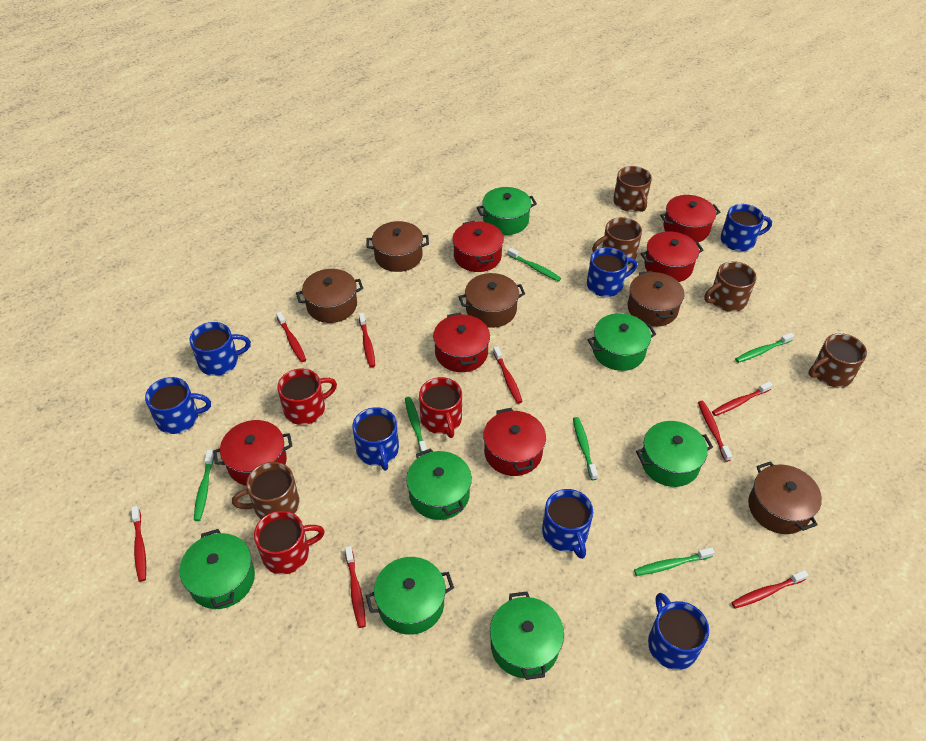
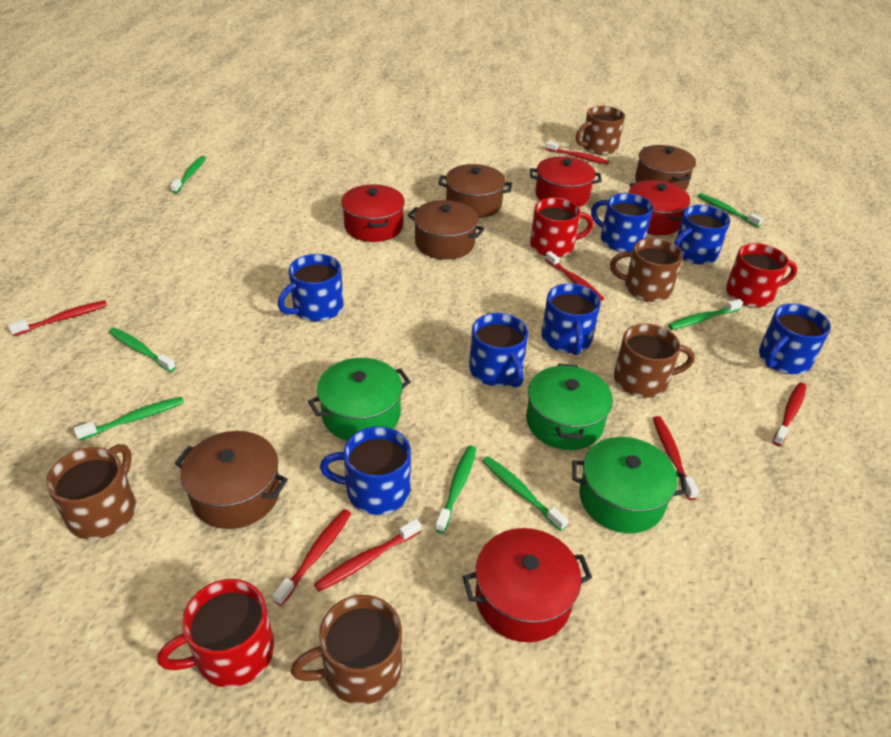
brown pot: [296,269,363,323] [366,221,429,272] [458,273,525,328] [628,271,684,327] [748,461,822,534] = 5 -> [175,431,288,529] [408,200,485,260] [438,164,512,218] [635,145,696,190] = 4
green pot: [180,529,255,609] [366,557,454,635] [406,448,472,520] [477,187,537,235] [490,591,564,680] [588,313,656,371] [636,421,713,487] = 7 -> [308,358,411,441] [526,363,613,450] [572,437,687,533] = 3
green toothbrush: [194,450,214,521] [405,397,427,452] [507,248,561,282] [573,417,598,480] [634,547,715,576] [735,333,794,363] = 6 -> [74,397,184,441] [109,328,176,372] [170,156,206,193] [435,446,476,533] [483,456,568,531] [668,299,743,330] [697,193,763,227] = 7
red pot: [213,420,292,486] [433,313,490,372] [453,221,504,272] [483,408,546,476] [641,232,704,282] [660,195,720,242] = 6 -> [341,184,405,242] [463,528,592,642] [530,156,602,207] [629,180,690,235] = 4
red toothbrush: [131,506,146,582] [276,312,306,362] [345,546,366,628] [359,313,375,367] [493,346,523,403] [698,401,732,462] [712,381,773,416] [731,570,809,609] = 8 -> [8,300,108,336] [272,509,351,606] [314,519,421,592] [545,251,604,301] [546,141,609,165] [653,416,699,500] [773,382,807,446] = 7

